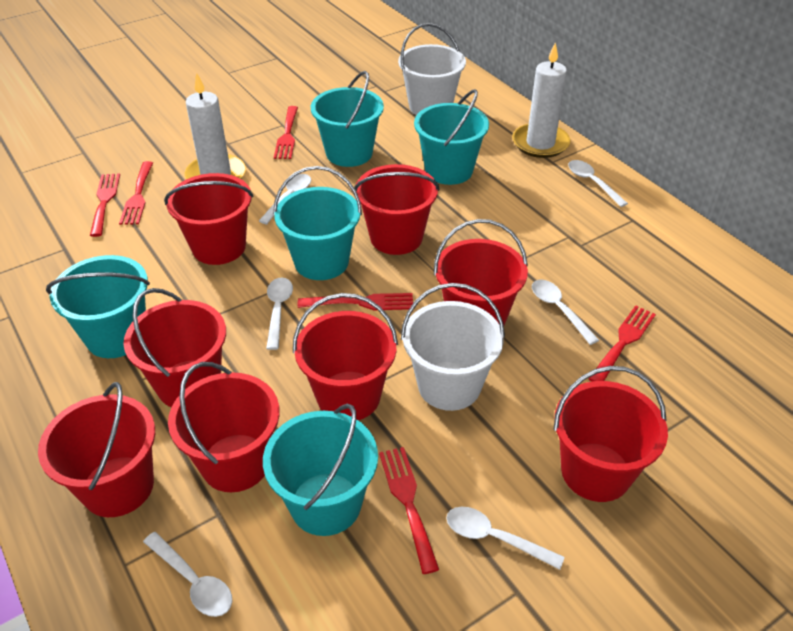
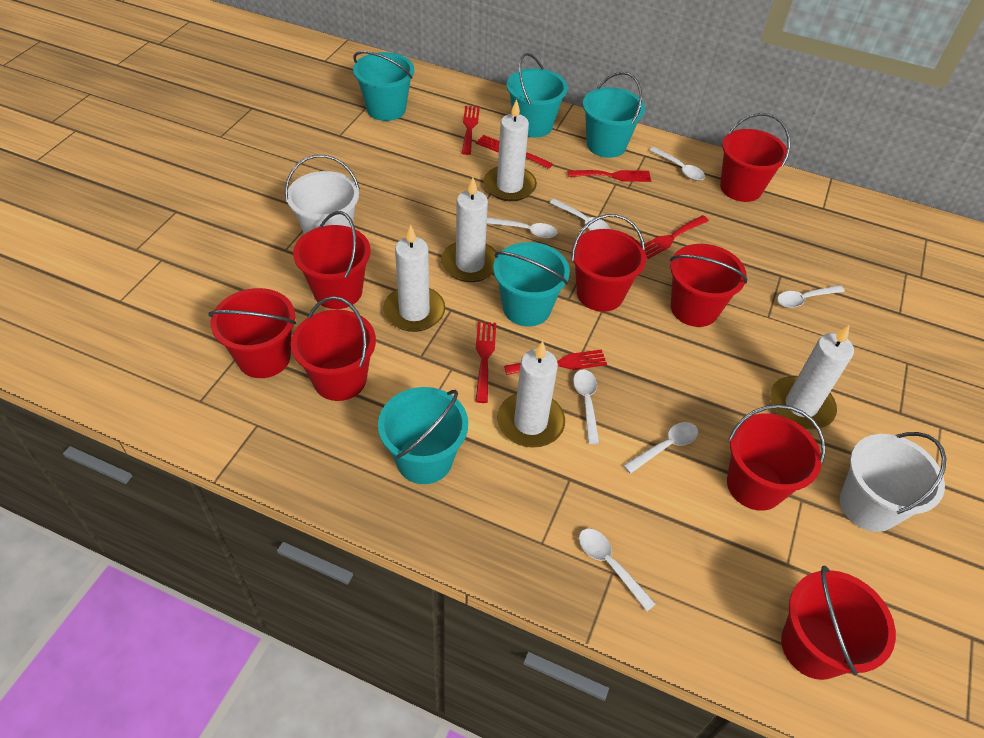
white candle: [185,73,246,179] [512,42,571,158] = 2 -> [383,225,445,332] [441,178,496,282] [483,99,537,201] [497,341,565,448] [770,325,854,429] = 5
white spoon: [143,532,232,617] [259,174,311,224] [266,277,293,350] [446,507,565,570] [532,280,599,345] [568,160,628,207] = 6 -> [487,217,557,238] [550,199,610,231] [573,370,599,444] [579,529,656,611] [623,422,698,474] [649,147,705,181] [777,285,845,308] = 7

